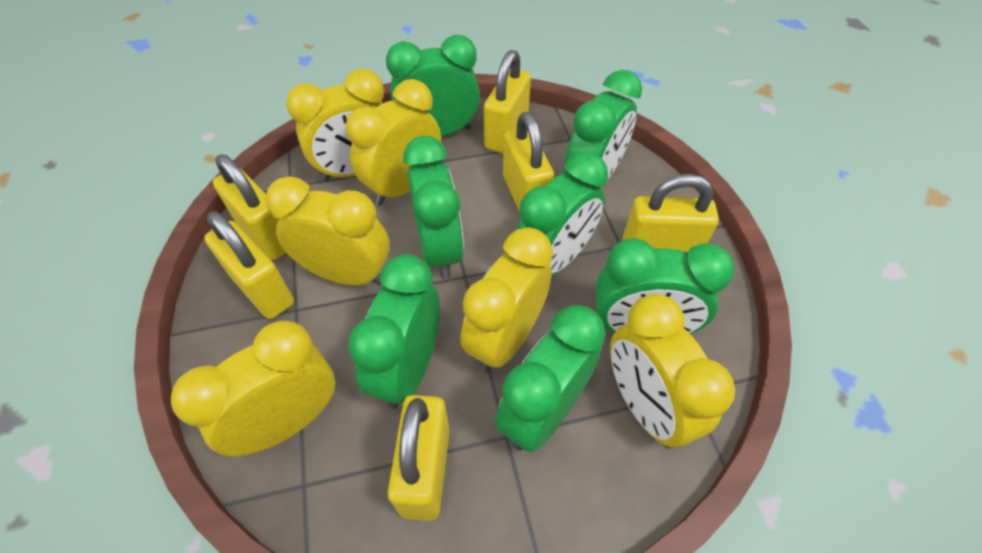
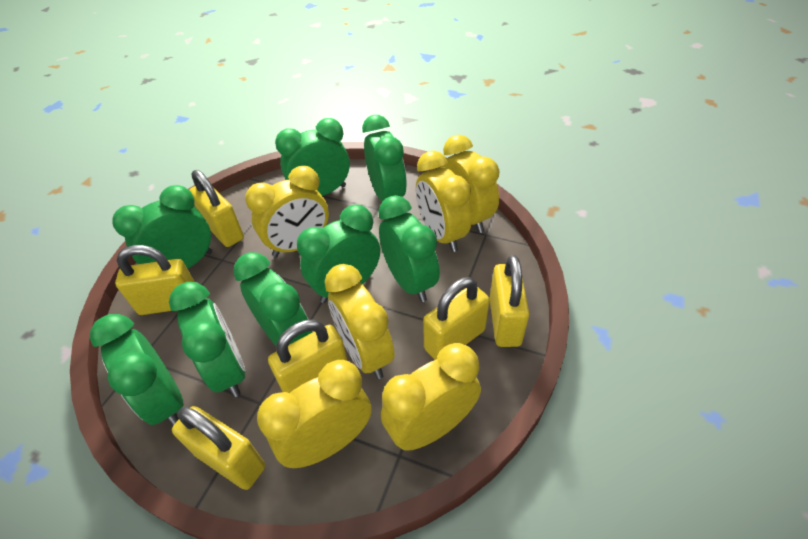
green clock: [348,254,440,409] [386,35,480,136] [403,136,464,279] [495,305,606,452] [516,152,608,276] [564,70,642,180] [596,238,734,334] = 7 -> [90,314,184,426] [112,185,212,269] [169,282,245,397] [233,252,312,346] [275,118,350,196] [297,204,380,303] [362,115,407,201] [378,195,440,302] = 8

